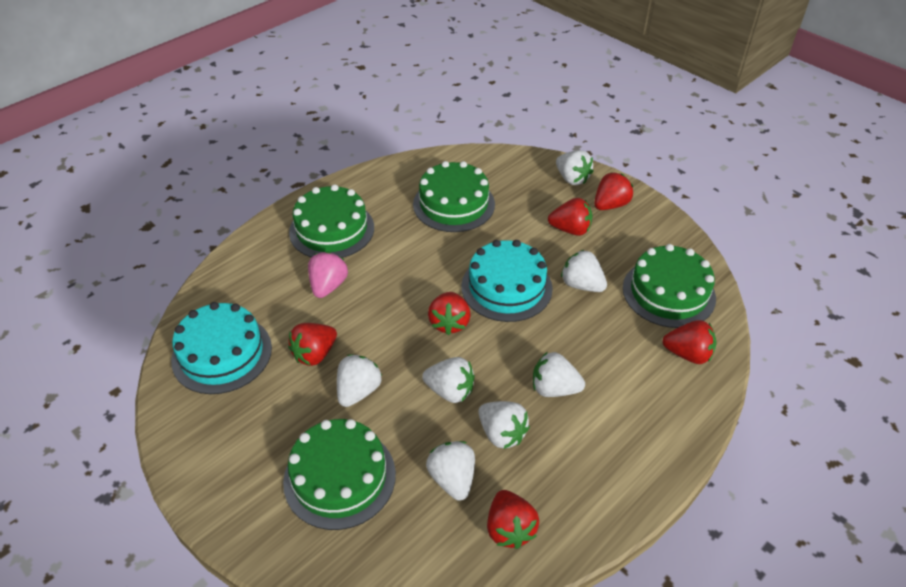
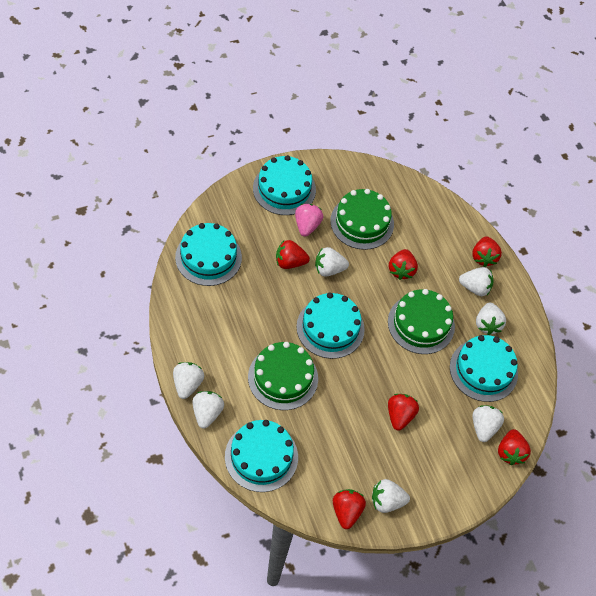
green cake: [283,419,396,530] [289,184,374,258] [413,161,495,232] [623,244,716,328] = 4 -> [248,342,318,410] [330,189,394,250] [388,289,455,354] = 3
turquoise cake: [171,302,272,394] [461,240,553,322] = 2 -> [175,223,242,286] [225,420,298,492] [253,155,316,215] [296,293,365,359] [450,335,518,402] = 5

